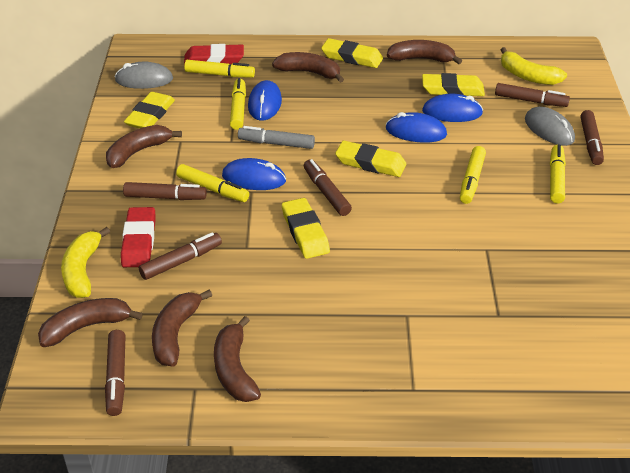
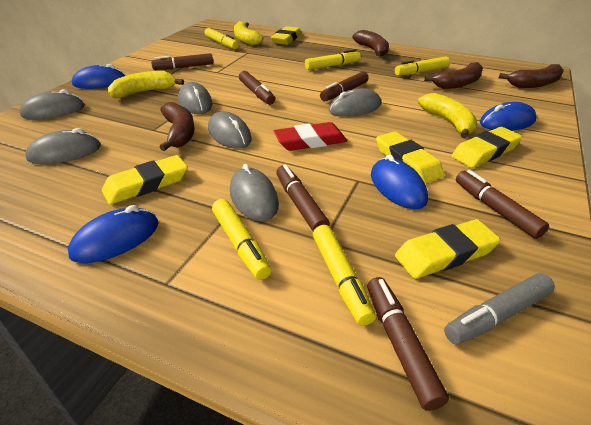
brown banana: [38,298,143,347] [106,125,182,168] [152,289,212,367] [214,316,261,402] [272,52,344,83] [387,40,462,64] = 6 -> [160,102,195,151] [352,30,389,56] [424,62,483,89] [499,64,564,88] = 4
grey mouse: [115,62,173,89] [525,107,575,146] = 2 -> [20,89,85,120] [25,128,101,164] [178,82,213,114] [208,111,252,149] [230,164,279,221] [329,88,381,117] = 6
red eraser: [121,207,156,267] [184,44,244,64] = 2 -> [274,122,347,151] = 1
yellow banana: [61,227,110,298] [501,47,567,85] = 2 -> [108,71,184,98] [234,21,263,46] [418,93,477,139] = 3

